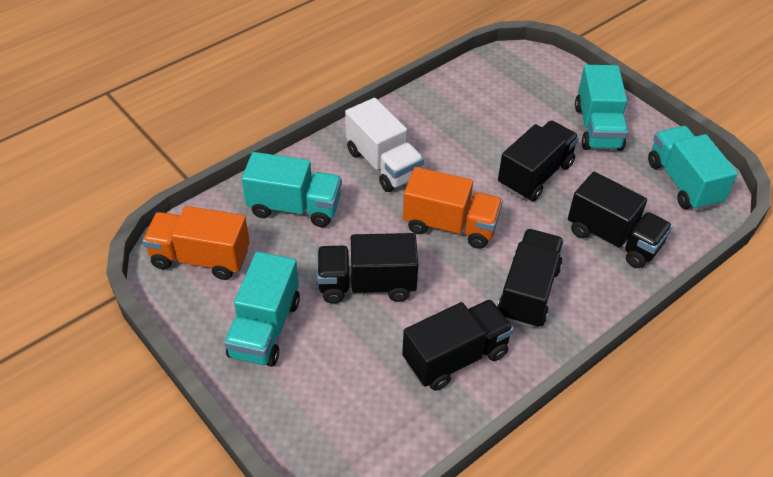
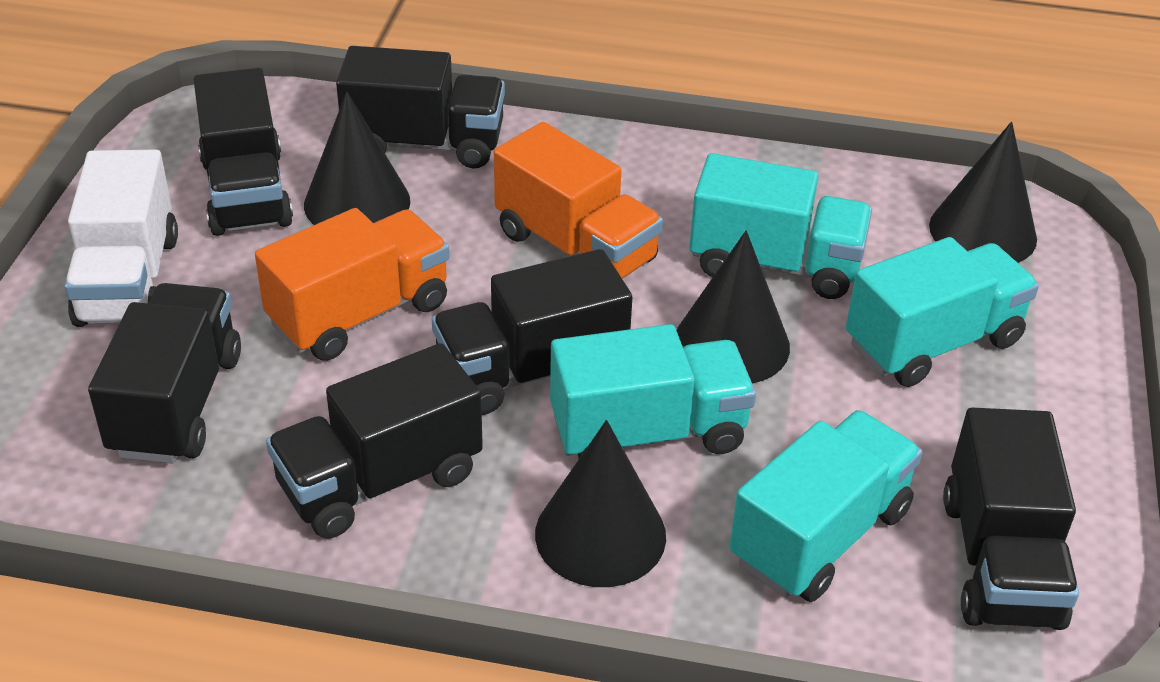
black cone: none = 0 -> [304,92,410,225] [535,420,666,587] [676,231,790,383] [929,122,1037,263] = 4
black truck: [317,233,419,304] [402,299,514,391] [497,229,564,328] [498,120,579,201] [568,172,673,268] = 5 -> [88,283,241,464] [194,68,293,236] [266,343,483,538] [336,46,505,168] [432,249,633,415] [943,408,1079,630] = 6

